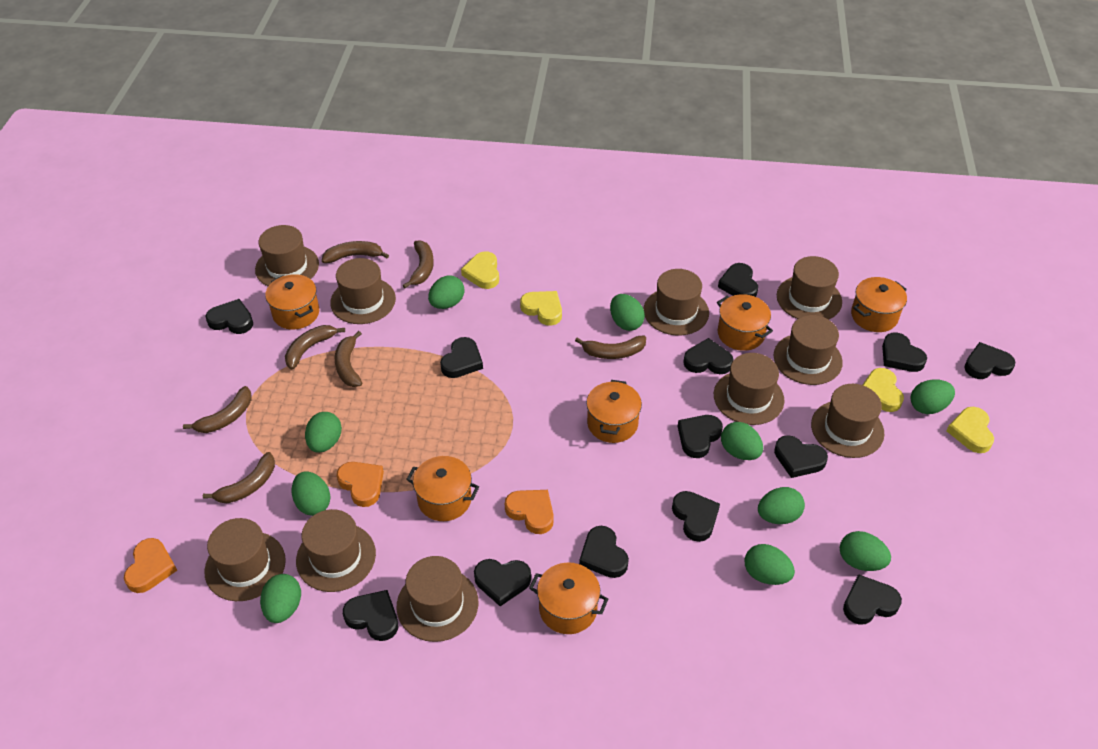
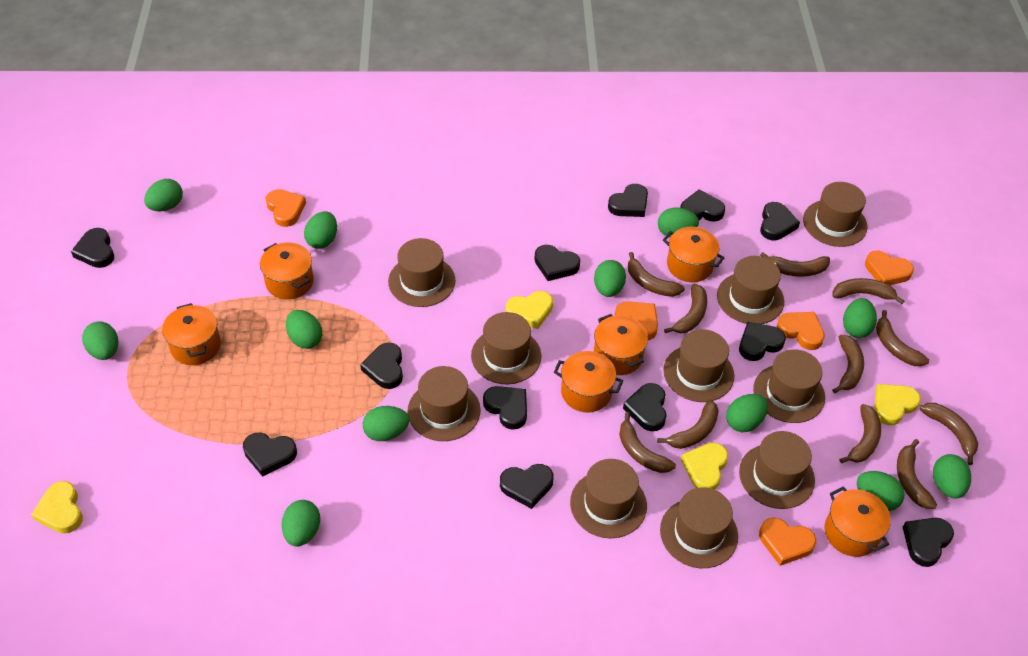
black heart: [206,299,253,334] [343,590,398,641] [440,337,483,378] [474,559,531,606] [579,526,629,578] [672,491,720,542] [677,415,723,458] [683,338,733,374] [718,263,758,297] [774,435,828,478] [843,574,902,625] [882,333,927,372] [964,342,1015,379] = 13 -> [71,228,114,268] [243,433,297,477] [360,343,403,389] [483,386,527,430] [500,464,553,509] [534,245,580,281] [608,184,648,217] [623,383,667,431] [680,190,725,222] [739,322,786,361] [760,202,800,240] [903,518,954,567] = 12
brown banana: [183,386,252,433] [203,452,275,503] [285,325,345,369] [322,241,389,263] [335,331,362,387] [403,240,434,288] [575,336,646,359] = 7 -> [619,412,676,473] [628,252,685,297] [657,400,719,449] [664,284,707,333] [760,252,830,277] [832,278,904,304] [832,335,864,394] [840,404,881,463] [876,310,929,366] [897,439,937,509] [920,403,978,465] = 11
green egg: [260,574,301,623] [292,471,331,516] [305,412,342,453] [428,276,464,309] [610,294,645,331] [721,422,763,460] [745,544,795,585] [758,487,805,524] [840,531,891,571] [910,379,955,414] = 10 -> [82,321,118,360] [144,179,183,211] [282,500,320,547] [286,310,322,349] [304,211,337,249] [363,406,409,441] [594,260,626,297] [658,207,699,238] [726,394,768,432] [843,298,877,338] [857,471,905,511] [933,454,971,499] = 12
orange heart: [124,538,177,593] [337,462,384,507] [505,490,554,534] = 3 -> [266,189,306,227] [615,301,658,340] [759,517,816,566] [777,312,825,350] [865,251,914,285] = 5

